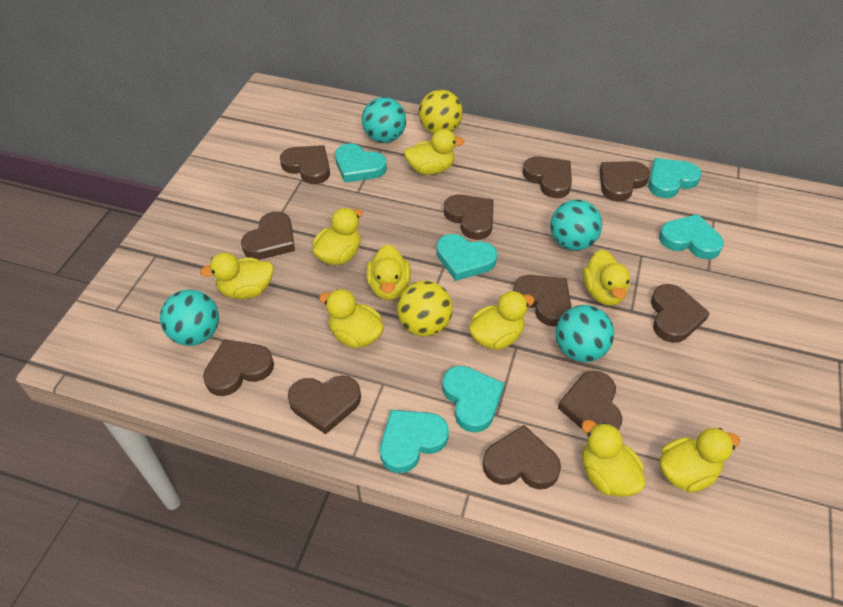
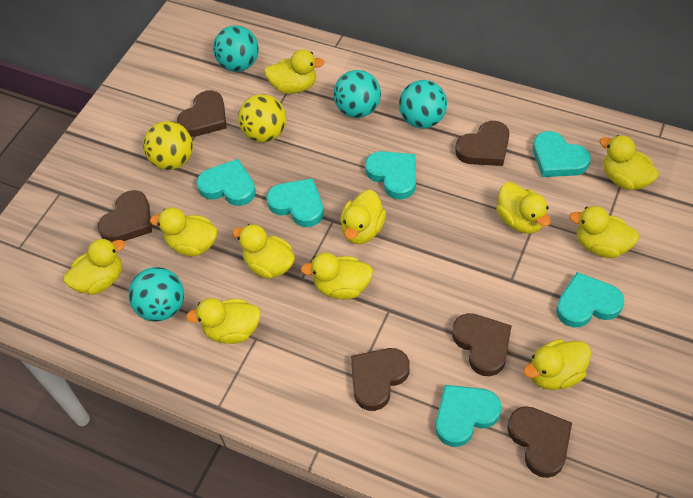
brown heart: [203,339,274,396] [241,211,295,260] [280,145,330,184] [288,376,361,435] [444,194,494,240] [483,425,561,489] [513,275,572,327] [523,156,572,198] [558,371,622,431] [600,161,650,202] [651,284,710,343] = 11 -> [98,190,152,242] [177,90,227,137] [351,348,410,411] [452,313,512,376] [455,121,509,166] [507,406,572,478] = 6
yellow duck: [200,252,274,299] [312,208,363,265] [319,289,384,348] [366,244,411,300] [404,129,465,175] [469,291,534,350] [582,420,646,497] [583,250,630,306] [659,428,740,493] = 9 -> [63,238,125,295] [150,207,218,256] [186,298,261,344] [232,224,295,279] [264,50,325,94] [301,252,373,300] [340,190,386,244] [496,182,551,234] [523,339,591,390] [569,206,639,258] [599,135,659,190] = 11

